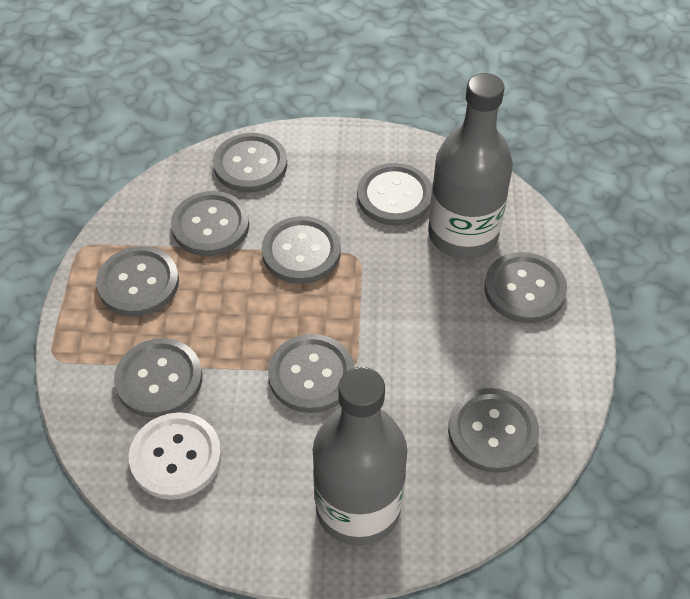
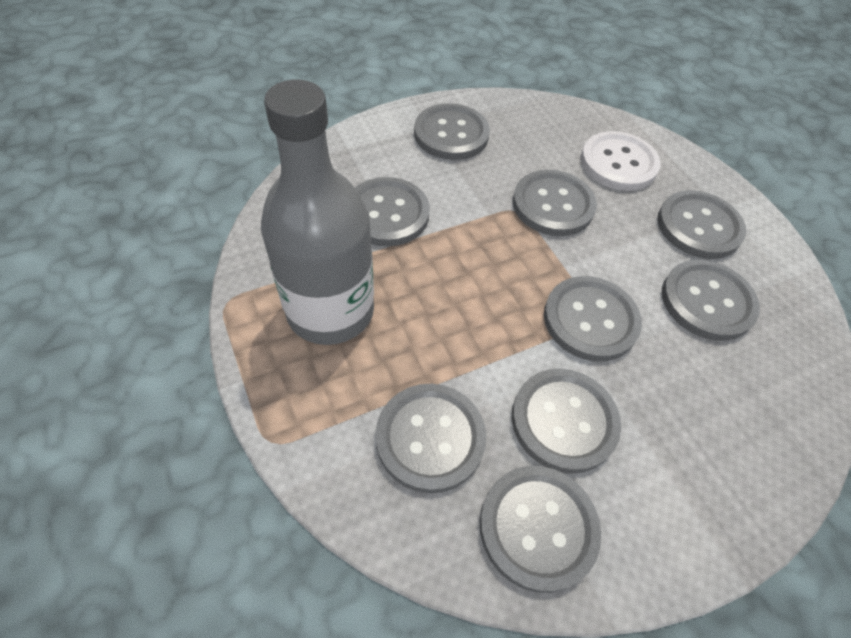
grey bottle: [313,367,408,546] [428,73,513,259] = 2 -> [261,79,374,345] = 1

